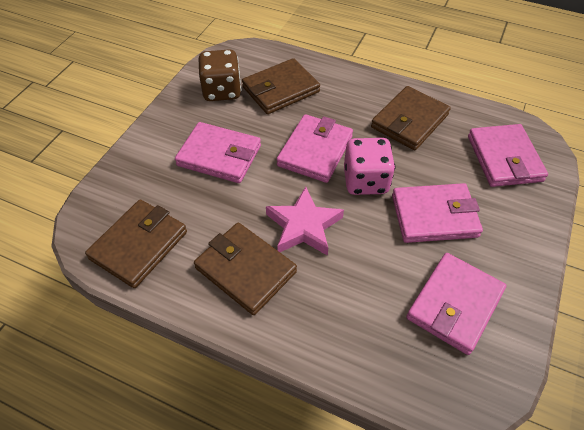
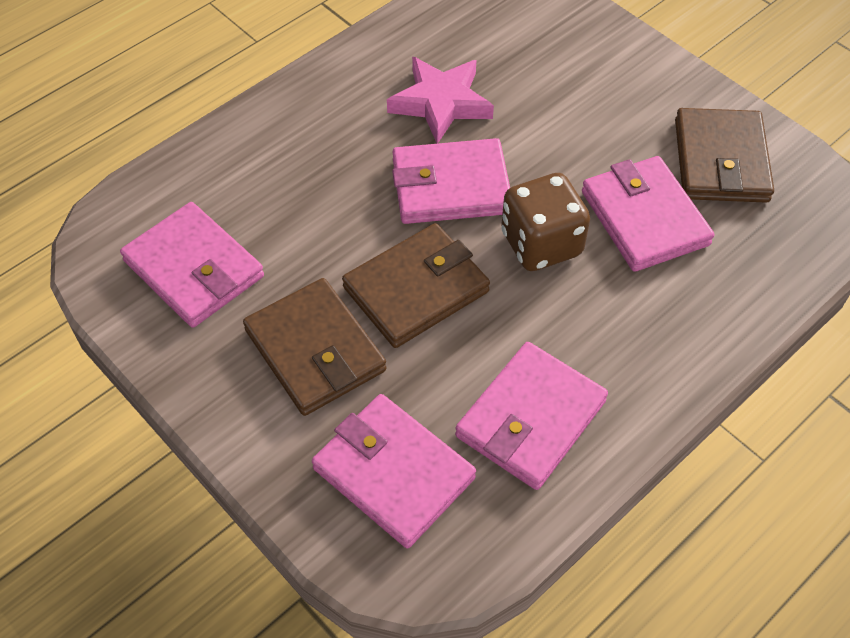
brown wallet: [85,200,187,288] [194,223,297,315] [242,58,320,114] [371,86,451,150] = 4 -> [243,278,386,416] [342,223,490,348] [675,108,774,203] = 3
pink dice: [344,138,395,195] = 1 -> none = 0

